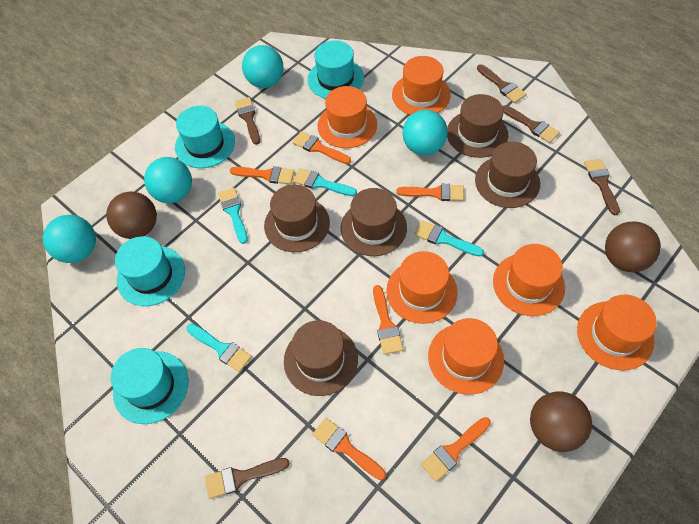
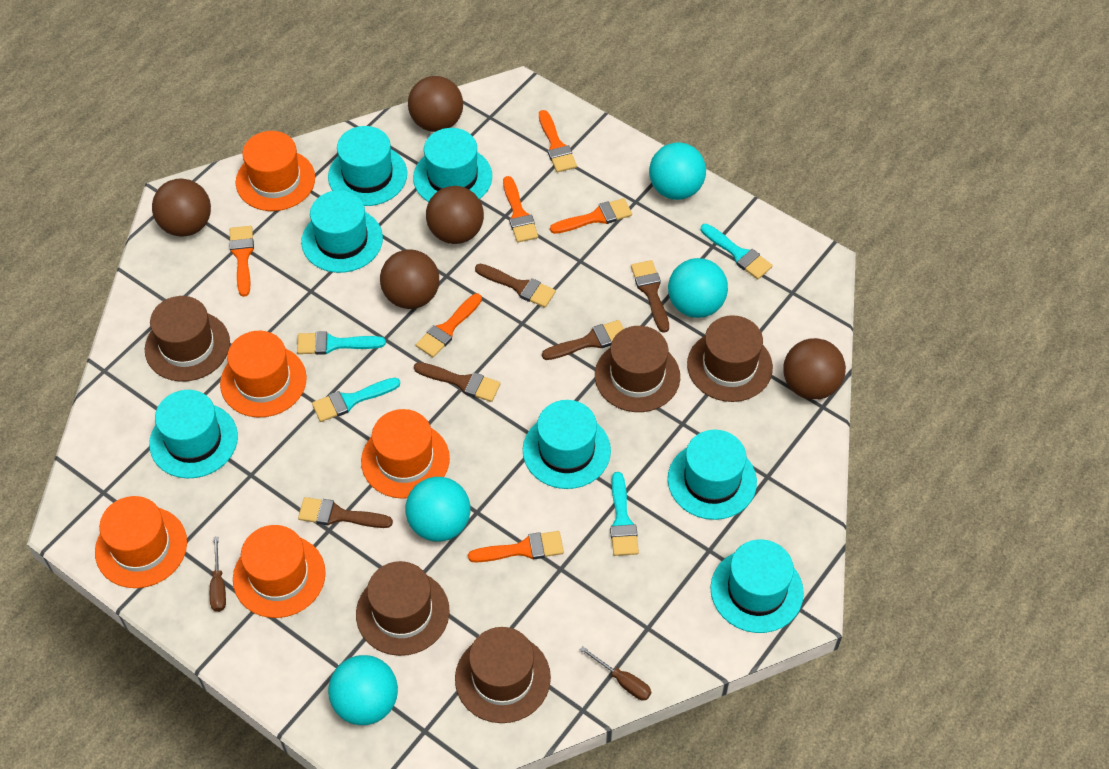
brown ball: [106,192,157,239] [530,392,592,452] [605,222,661,272] = 3 -> [152,178,211,237] [380,249,439,309] [408,76,463,132] [426,186,484,244] [783,338,846,400] = 5
brown screwdriver: none = 0 -> [210,537,226,612] [580,646,651,700] = 2
orange hat: [317,86,377,148] [386,251,458,324] [392,56,451,115] [428,318,504,395] [493,244,565,316] [577,295,657,370] = 6 -> [95,496,187,588] [220,331,307,417] [233,525,326,618] [236,131,315,211] [361,409,450,499] = 5
turquoise hat: [111,348,188,424] [115,236,185,306] [175,106,235,168] [307,40,364,99] = 4 -> [149,390,238,478] [301,190,383,273] [328,126,407,206] [413,128,492,202] [523,400,611,489] [668,430,757,520] [710,539,804,633] = 7

